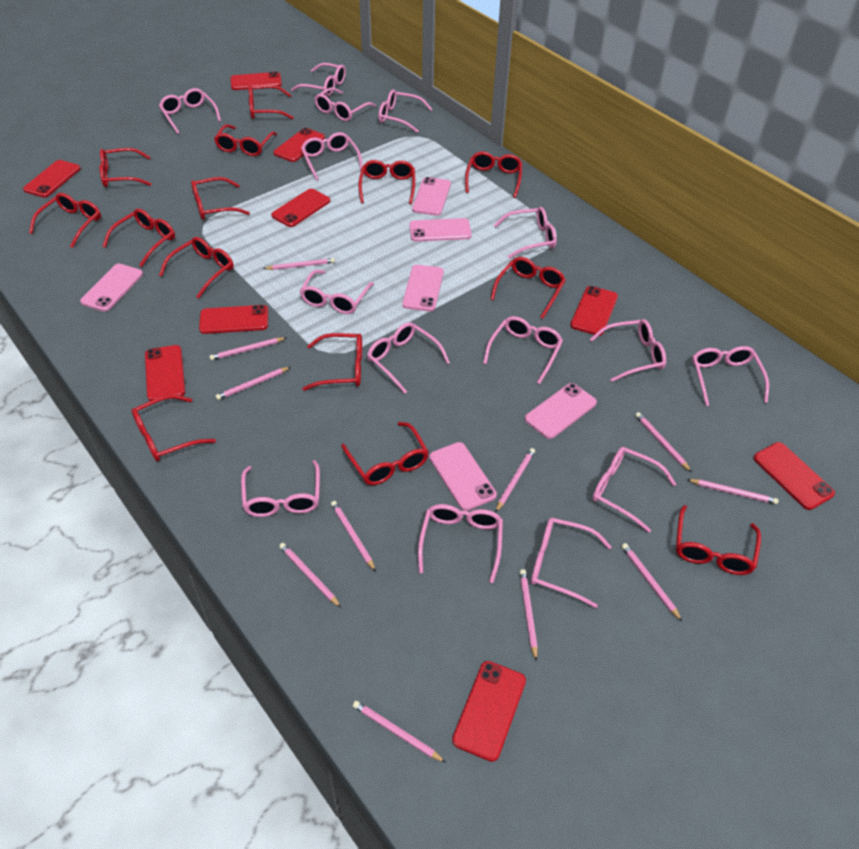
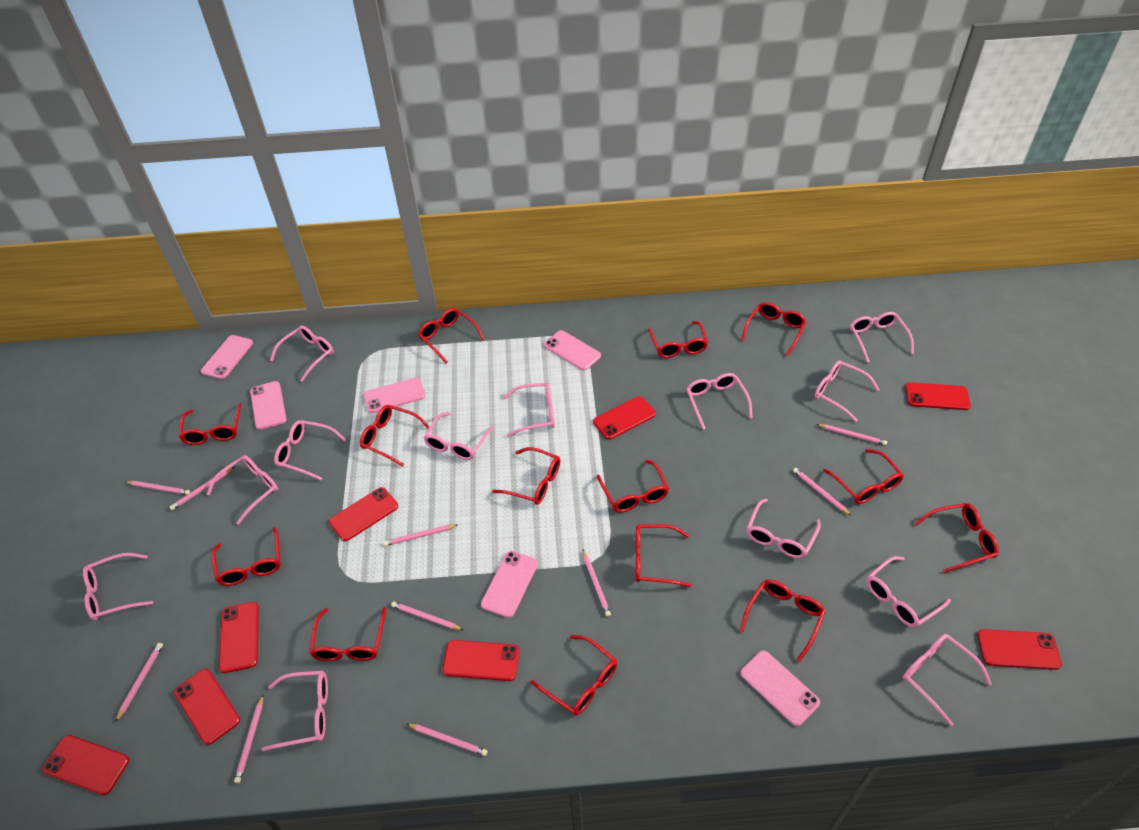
pink glasses: [159,88,221,134] [241,460,320,517] [291,63,346,96] [300,270,374,314] [301,132,363,180] [314,88,376,121] [367,322,450,394] [379,89,432,133] [418,504,503,583] [483,316,563,384] [494,207,556,259] [531,518,612,608] [590,319,666,382] [592,447,676,533] [692,346,769,406] = 15 -> [83,553,153,620] [207,455,278,525] [261,671,328,751] [270,326,334,382] [274,420,346,480] [423,412,495,460] [503,383,555,437] [686,373,753,429] [747,499,821,558] [815,360,880,422] [850,312,914,363] [867,556,951,628] [903,634,992,726] = 13
pink pencil: [209,337,286,360] [216,367,290,400] [263,258,335,270] [279,543,341,608] [331,501,376,572] [353,701,446,763] [495,448,535,513] [520,569,538,661] [622,543,682,621] [635,412,692,472] [687,479,779,504] = 11 -> [116,643,163,722] [125,481,190,495] [170,467,234,510] [234,695,263,783] [384,525,457,546] [391,602,463,630] [407,724,487,756] [583,550,611,617] [793,468,851,516] [816,424,887,445] = 10
red phone: [23,160,80,197] [145,345,185,401] [199,305,268,334] [231,72,282,90] [271,189,330,227] [273,128,325,162] [452,661,526,762] [570,286,618,336] [754,442,835,510] = 9 -> [42,735,129,795] [174,669,240,745] [219,602,259,673] [329,487,398,541] [442,640,519,681] [593,396,656,440] [905,382,971,410] [977,629,1062,670] = 8

